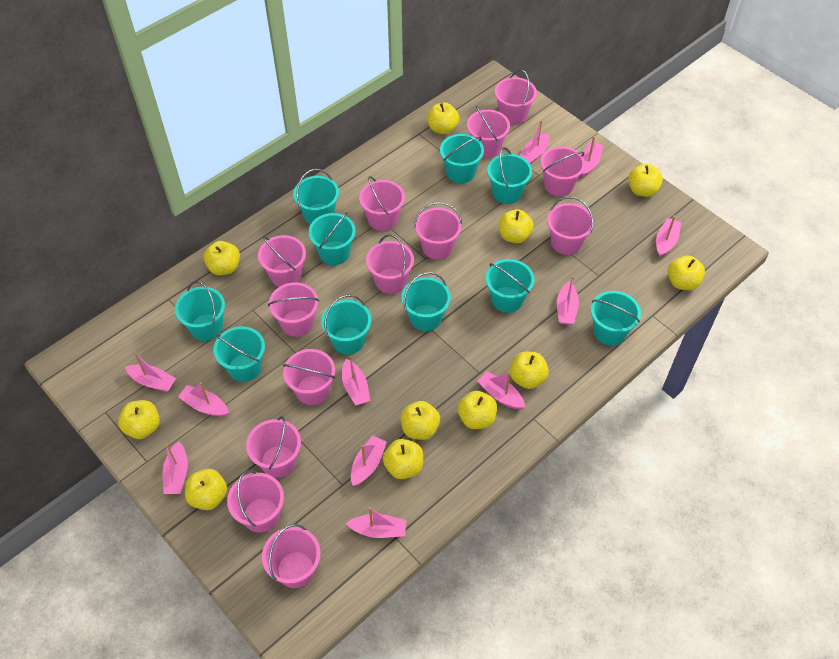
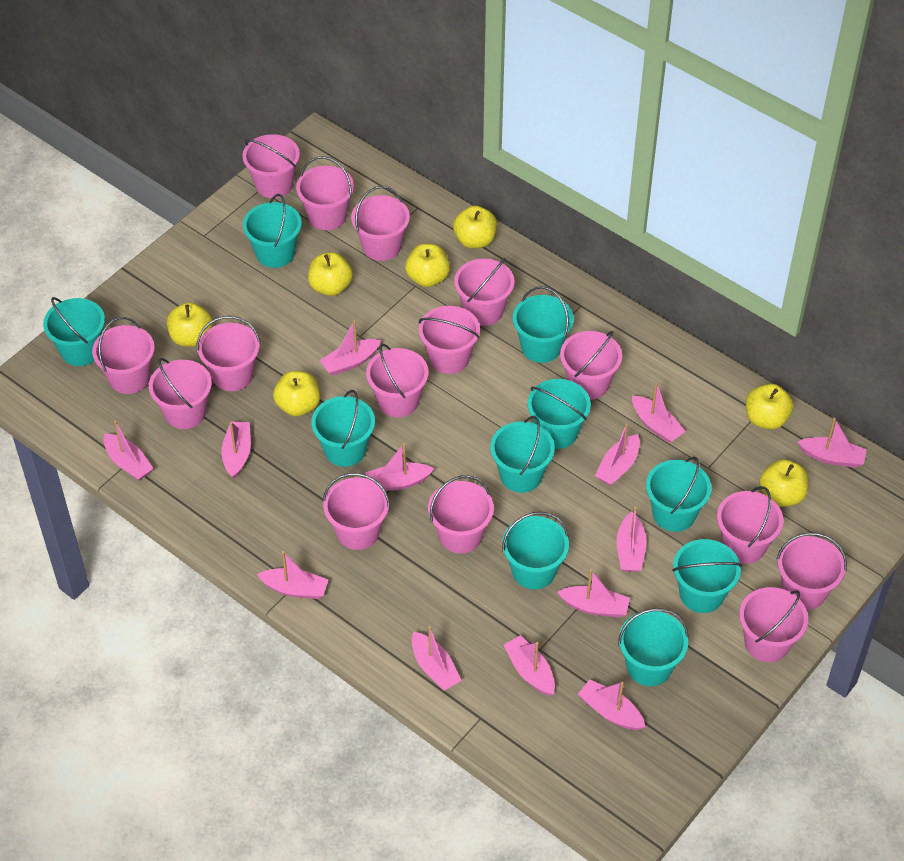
pink boat: [125,353,176,392] [162,441,188,494] [178,382,229,417] [342,356,370,406] [346,507,406,538] [351,436,387,486] [477,371,525,409] [520,120,549,165] [557,276,579,325] [581,136,603,177] [656,216,681,257] = 11 -> [103,420,154,481] [222,421,251,478] [257,551,328,599] [319,320,381,376] [365,443,434,491] [412,626,462,690] [503,635,555,696] [557,569,630,617] [578,680,646,730] [595,424,640,486] [616,507,647,572] [632,382,686,443] [798,418,867,468] = 13
pink bucket: [227,470,284,533] [246,416,301,478] [258,235,306,287] [262,524,321,588] [268,282,319,337] [283,349,335,405] [359,176,405,231] [366,234,414,294] [414,202,462,260] [467,105,510,158] [495,70,537,125] [540,147,585,197] [547,197,594,255] = 13 -> [92,317,155,394] [149,358,212,429] [197,316,260,391] [242,134,300,198] [296,156,354,230] [323,473,390,550] [351,186,410,261] [366,344,429,417] [419,306,480,374] [428,475,494,553] [454,258,514,326] [560,331,622,400] [717,486,784,564] [739,587,808,662] [776,532,847,610] = 15
yellow apple: [118,400,160,439] [185,469,227,510] [204,241,240,275] [383,439,423,479] [400,401,440,440] [428,102,459,134] [458,391,497,429] [499,209,534,243] [510,352,549,389] [628,164,663,197] [668,256,705,290] = 11 -> [167,302,213,347] [273,371,320,416] [308,252,353,296] [405,244,450,287] [453,206,497,248] [746,383,793,430] [759,459,809,507] = 7

